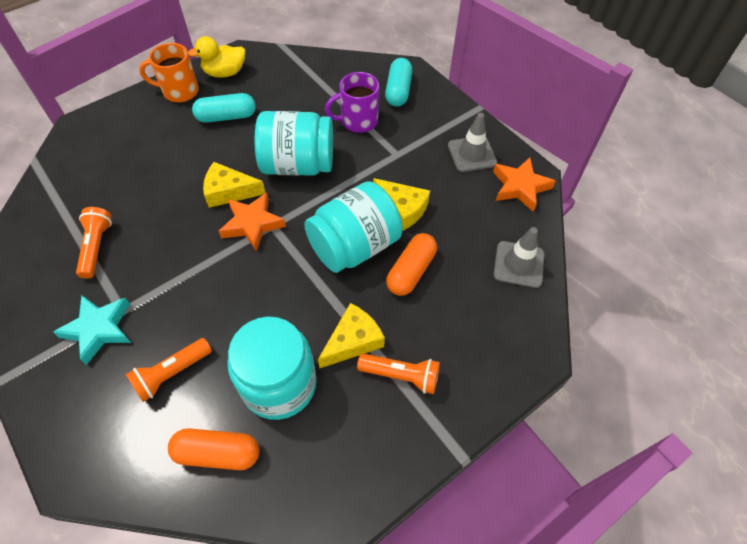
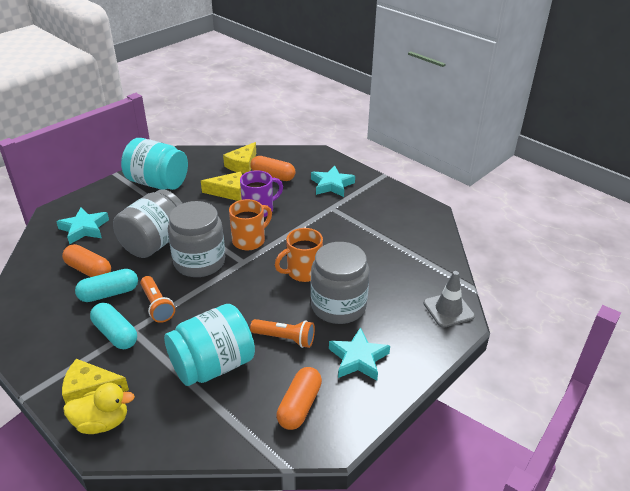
grey jar: none = 0 -> [113,189,183,258] [168,201,225,277] [311,242,369,324] = 3
grey traffic cone: [448,113,497,172] [493,227,544,288] = 2 -> [423,271,475,328] = 1
orange capsule: [168,428,260,470] [386,233,437,296] = 2 -> [62,244,111,277] [250,156,295,181] [276,367,322,430] = 3
orange flashlight: [76,207,112,279] [126,338,212,402] [357,353,440,394] = 3 -> [140,276,175,323] [250,319,315,348] = 2
orange mug: [139,43,199,102] = 1 -> [229,199,272,250] [275,228,323,282] = 2
orange star: [219,192,286,251] [493,157,556,212] = 2 -> none = 0
turquoise jar: [228,317,317,420] [255,111,333,176] [304,181,403,273] = 3 -> [121,138,188,190] [164,304,255,386] = 2
turquoise star: [53,295,131,365] = 1 -> [56,207,109,244] [311,166,355,197] [329,327,390,381] = 3

